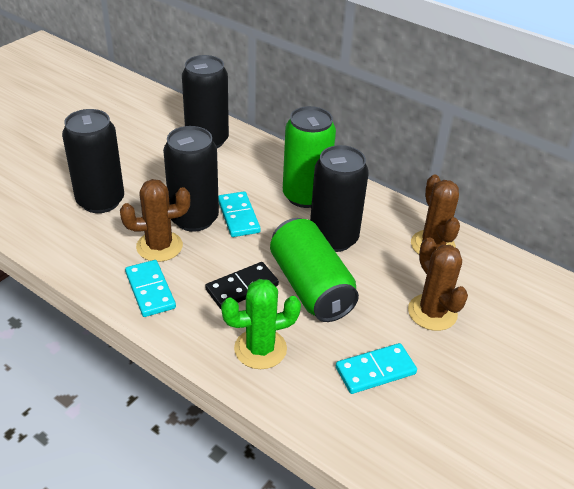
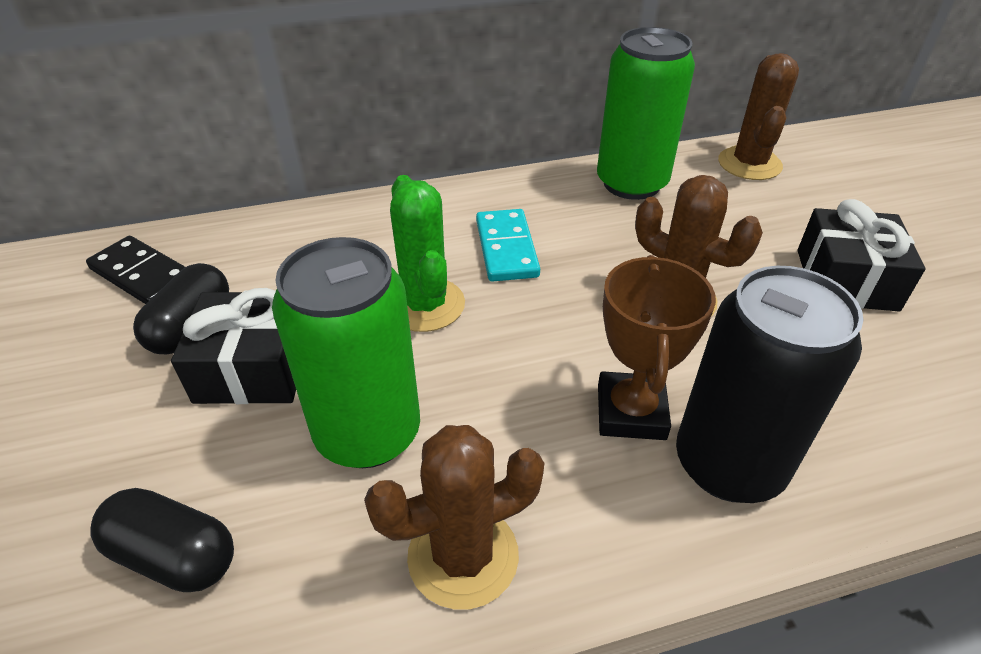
black can: [62,109,124,213] [163,126,219,232] [182,55,229,148] [310,145,369,252] = 4 -> [676,266,863,503] = 1
black capsule: none = 0 -> [90,488,234,592] [133,263,229,354] = 2
black gift: none = 0 -> [171,288,296,404] [798,199,926,311] = 2
brown trophy: none = 0 -> [598,255,716,440] = 1
turquoise domino: [125,260,176,317] [218,192,261,237] [336,343,417,394] = 3 -> [476,209,540,282] = 1

